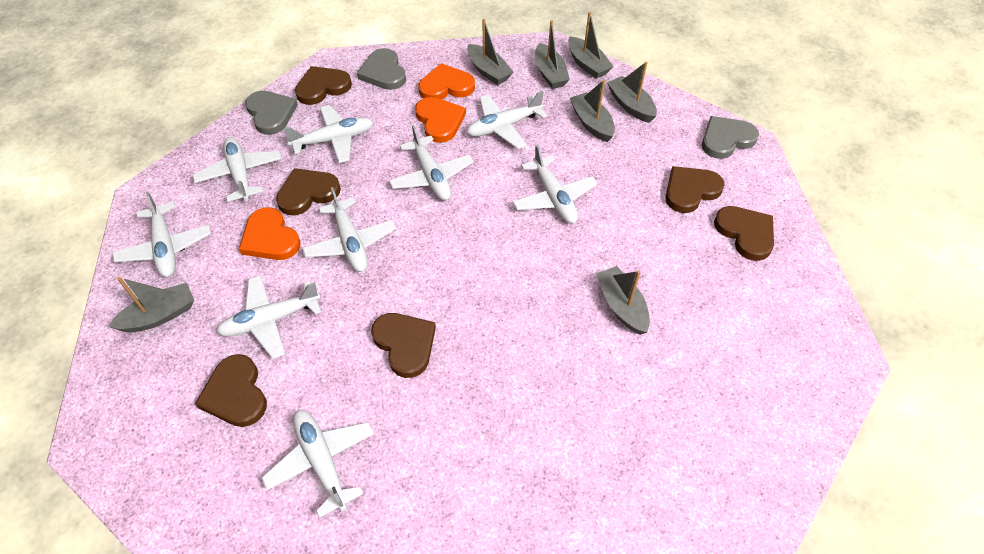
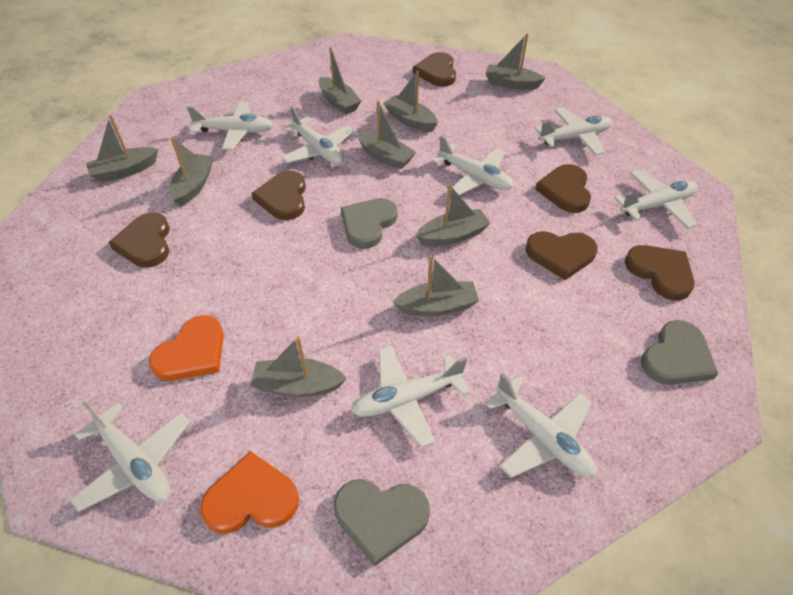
grey boat: [108,277,194,332] [467,19,513,85] [535,20,570,89] [568,12,614,79] [570,80,615,142] [596,266,650,335] [607,61,657,123] = 7 -> [86,115,158,182] [170,137,213,207] [250,337,347,397] [319,47,361,114] [357,101,416,169] [383,71,438,132] [393,255,479,316] [415,184,491,246] [485,34,546,90] = 9
orange heart: [239,207,301,260] [415,97,466,143] [418,63,475,99] = 3 -> [149,315,224,381] [200,451,299,534] = 2
white plane: [112,192,211,277] [193,137,282,202] [216,275,321,359] [261,410,374,518] [284,105,373,163] [302,187,396,272] [389,125,474,201] [467,91,547,149] [512,145,598,224] = 9 -> [69,402,190,512] [187,101,274,150] [281,106,354,165] [351,346,470,448] [432,135,514,195] [485,373,597,478] [535,107,612,156] [614,170,698,229] = 8

